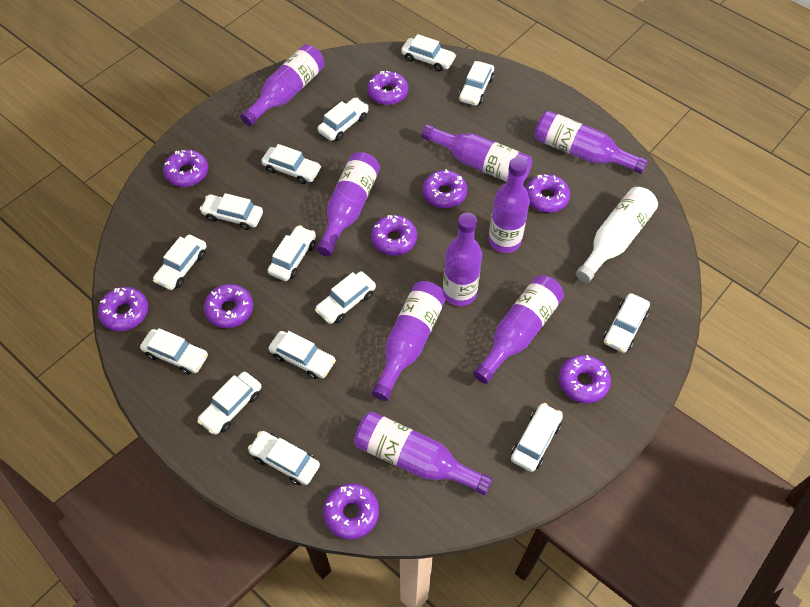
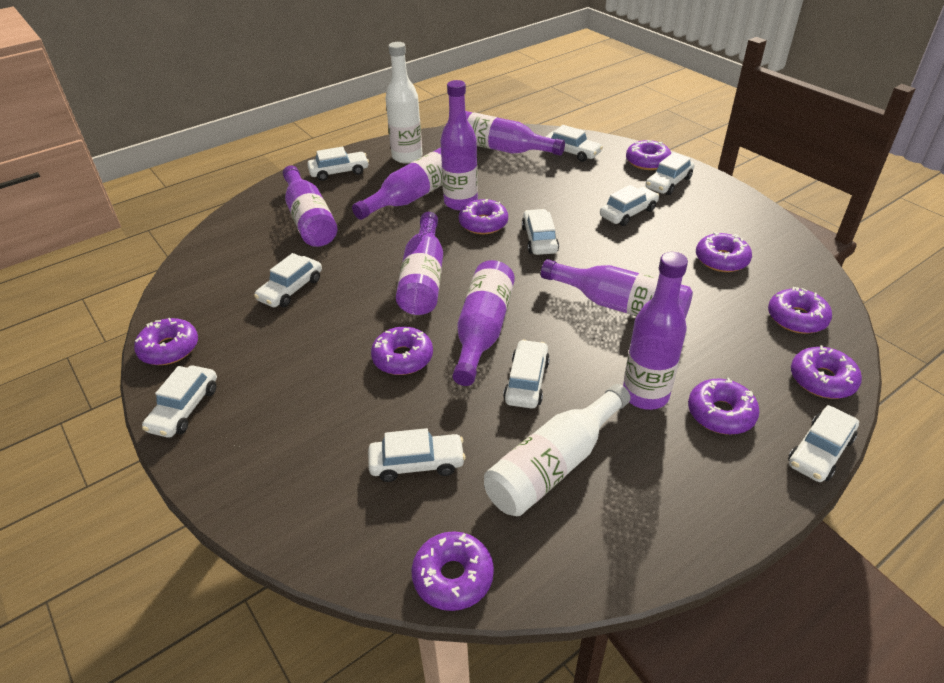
purple bottle: [240,44,325,126] [316,152,380,256] [354,412,492,495] [372,281,446,401] [422,124,532,183] [443,213,482,306] [473,275,564,384] [489,157,530,253] [535,111,648,174] = 9 -> [283,165,338,247] [352,148,443,220] [396,212,443,315] [440,80,478,210] [452,260,515,386] [465,111,565,156] [541,259,693,319] [623,252,688,410] = 8
white bottle: [576,187,658,283] = 1 -> [385,42,423,164] [484,384,631,516] = 2
white car: [140,328,208,374] [153,235,207,290] [197,372,262,435] [200,193,263,230] [248,431,320,485] [261,144,321,184] [267,225,316,281] [268,331,336,379] [315,271,376,324] [317,98,369,141] [401,34,456,72] [459,61,494,106] [511,403,563,472] [604,293,650,353] = 14 -> [142,365,217,438] [254,253,322,307] [307,147,369,181] [368,428,466,482] [503,340,550,409] [522,209,559,255] [546,125,603,162] [600,185,659,226] [645,152,695,195] [788,405,859,482] = 10

